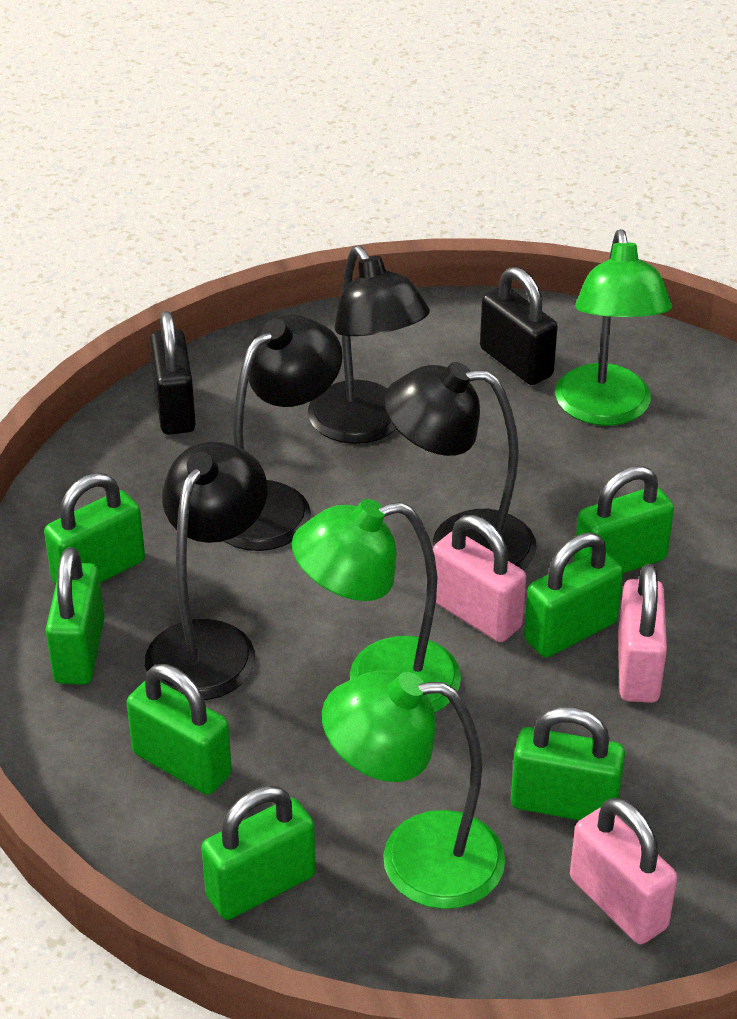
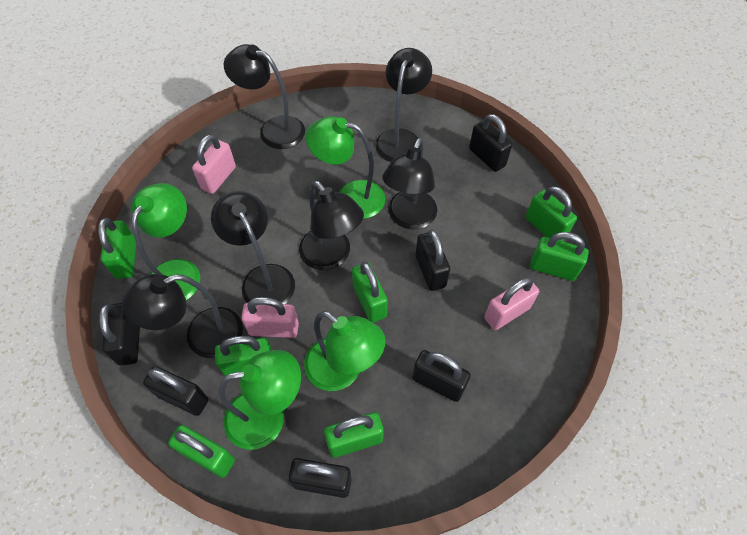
black lamp: [145,441,267,700] [224,315,343,551] [308,246,430,444] [384,362,537,570] = 4 -> [122,274,243,358] [211,191,295,304] [224,44,305,149] [299,180,364,270] [375,48,432,162] [382,138,437,229] = 6
black padlock: [150,311,196,435] [480,267,558,385] = 2 -> [99,303,140,365] [143,366,209,416] [288,458,352,498] [412,350,471,402] [416,230,450,291] [469,114,512,172] = 6
green lamp: [292,499,461,712] [322,670,505,909] [555,229,672,426] = 3 -> [131,183,200,300] [219,350,301,450] [304,311,386,391] [306,116,385,219] = 4

